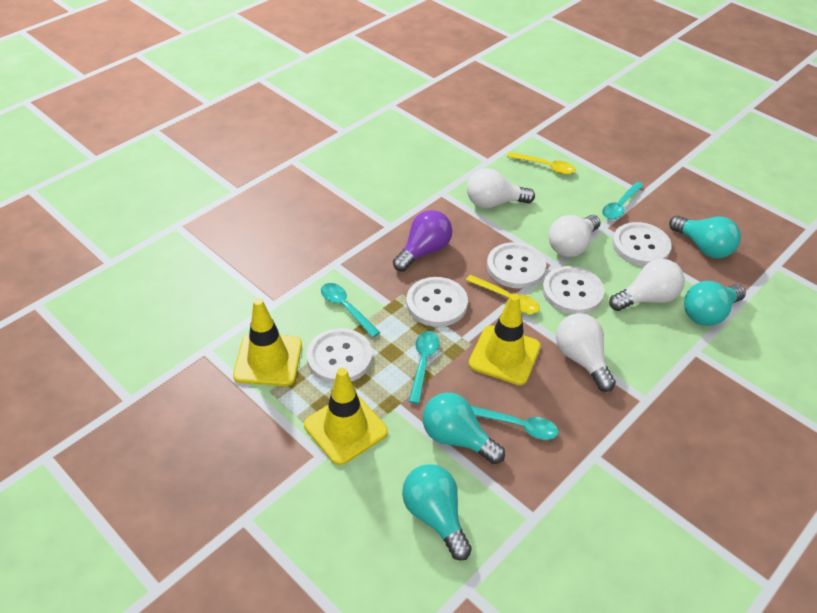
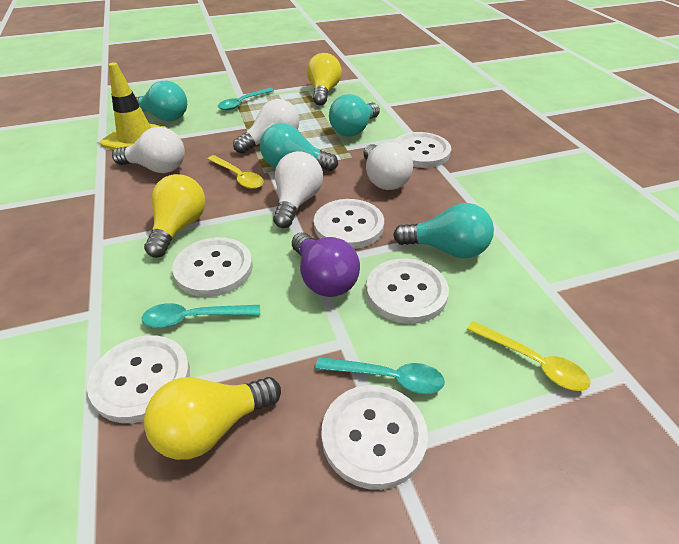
turquoise spoon: [321,283,380,338] [409,331,439,404] [471,406,558,440] [602,182,644,220] = 4 -> [142,303,260,328] [218,88,274,111] [315,357,445,394] = 3
white button: [307,328,372,384] [406,277,468,327] [487,242,546,289] [543,266,604,314] [612,222,672,266] = 5 -> [87,335,190,423] [172,237,253,297] [314,199,384,249] [321,385,428,490] [366,258,449,324] [394,132,451,168] = 6
yellow light bulb: none = 0 -> [144,174,205,258] [144,377,281,460] [307,53,342,105] = 3
yellow traffic cone: [233,298,302,386] [304,368,388,465] [469,294,541,385] = 3 -> [100,62,169,150] = 1

